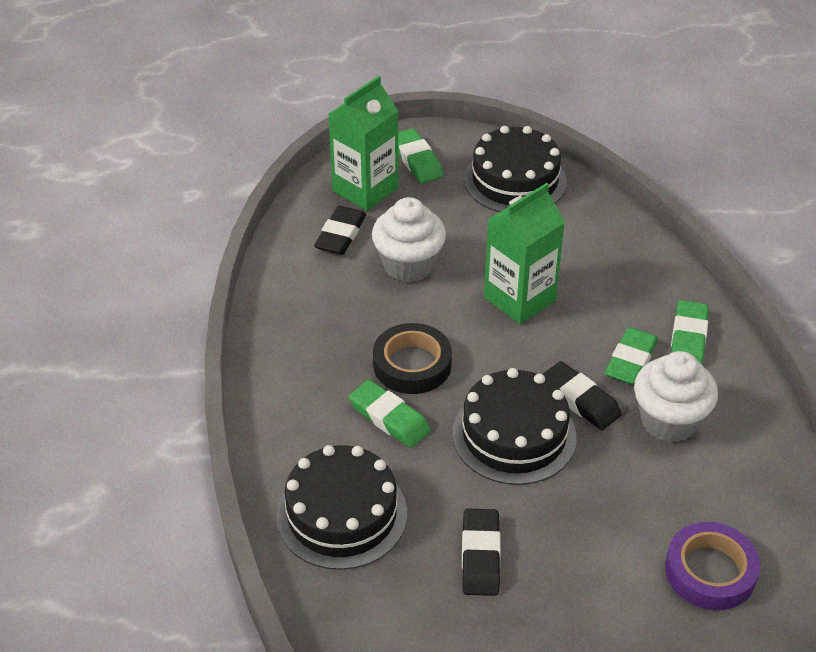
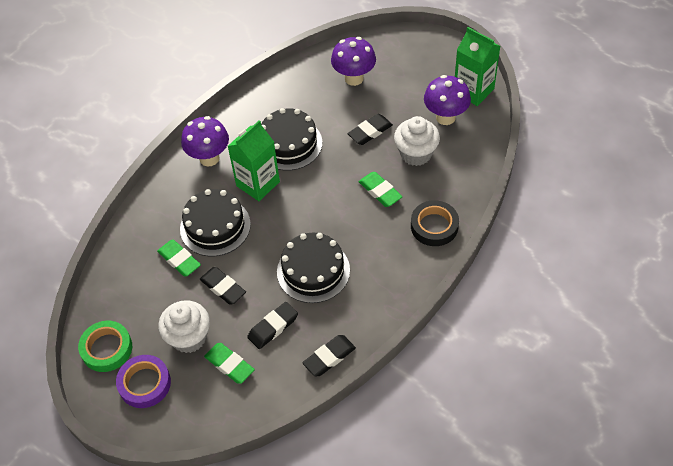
black eraser: [314,206,366,255] [462,509,501,596] [543,361,622,430] = 3 -> [200,267,246,305] [247,302,298,349] [302,335,356,376] [347,114,393,145] = 4
green eraser: [349,380,431,448] [398,128,443,183] [605,327,658,385] [671,300,709,364] = 4 -> [157,240,201,277] [204,343,255,384] [359,172,402,207] = 3
green tape: none = 0 -> [78,321,132,372] = 1
purple mushroom: none = 0 -> [181,116,229,166] [331,37,376,86] [424,75,471,125] = 3

